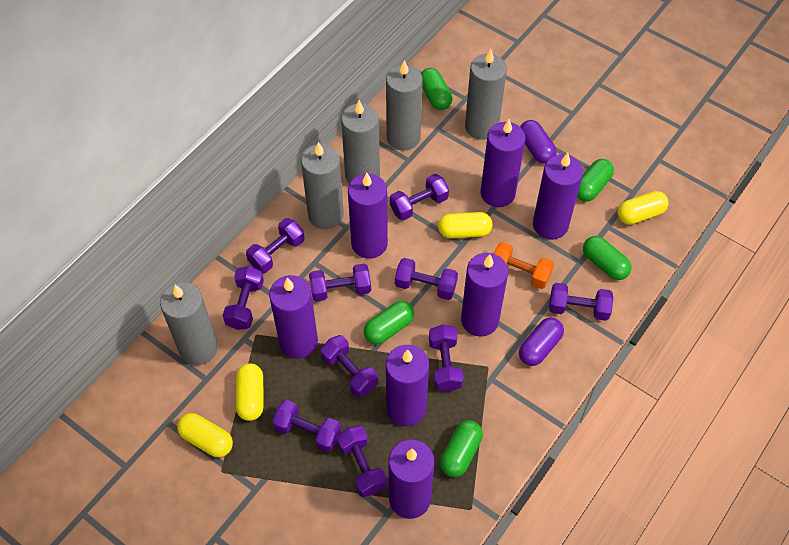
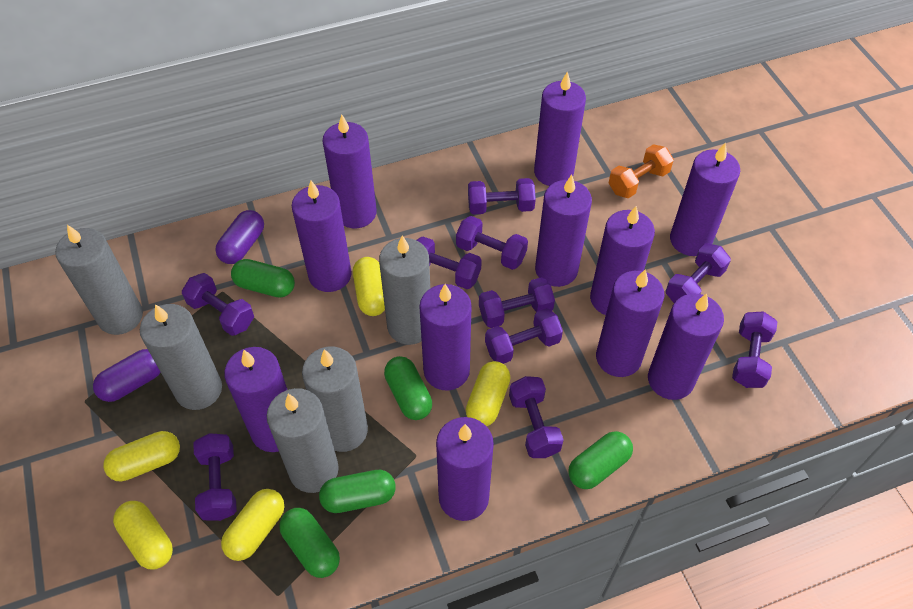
purple candle: [269,275,318,359] [348,173,388,259] [386,345,429,426] [389,440,434,519] [461,253,508,337] [480,119,526,207] [533,153,583,240] = 7 -> [224,347,287,452] [292,180,352,292] [323,114,377,228] [419,284,472,391] [436,417,494,521] [534,71,586,186] [535,175,592,287] [590,206,655,315] [596,269,664,377] [648,294,724,400] [670,143,740,256] = 11
yellow capsule: [177,413,233,457] [236,363,263,421] [438,212,492,238] [618,191,669,225] = 4 -> [103,431,180,482] [113,501,173,569] [221,489,284,561] [353,257,385,316] [466,361,511,426] = 5

